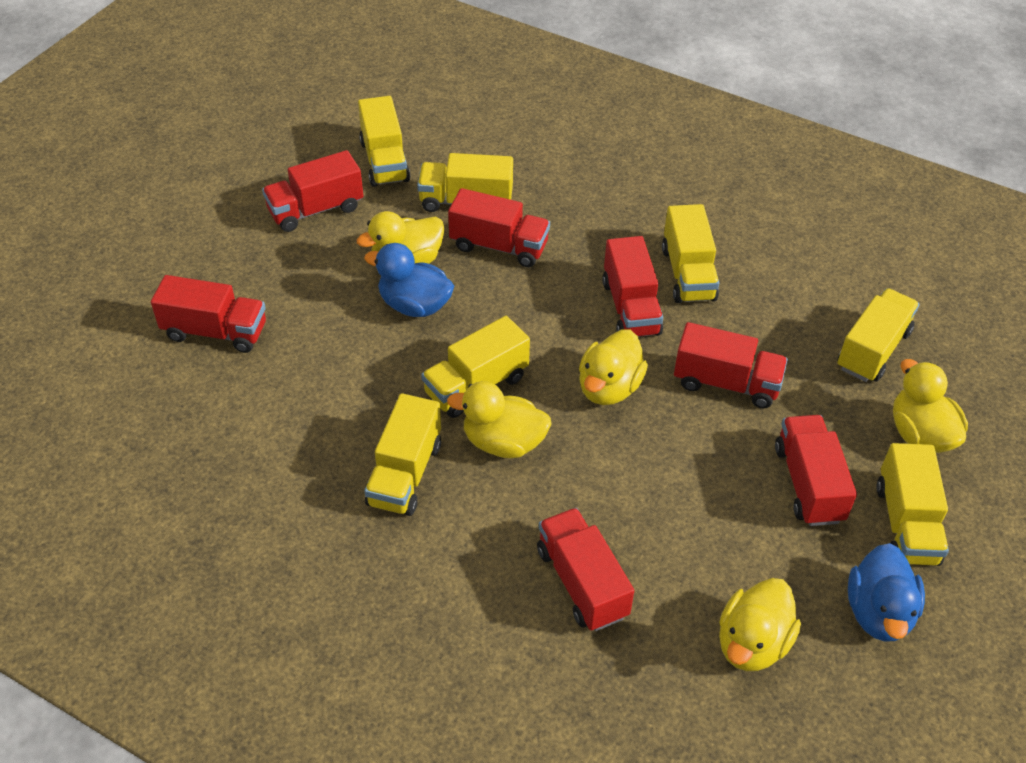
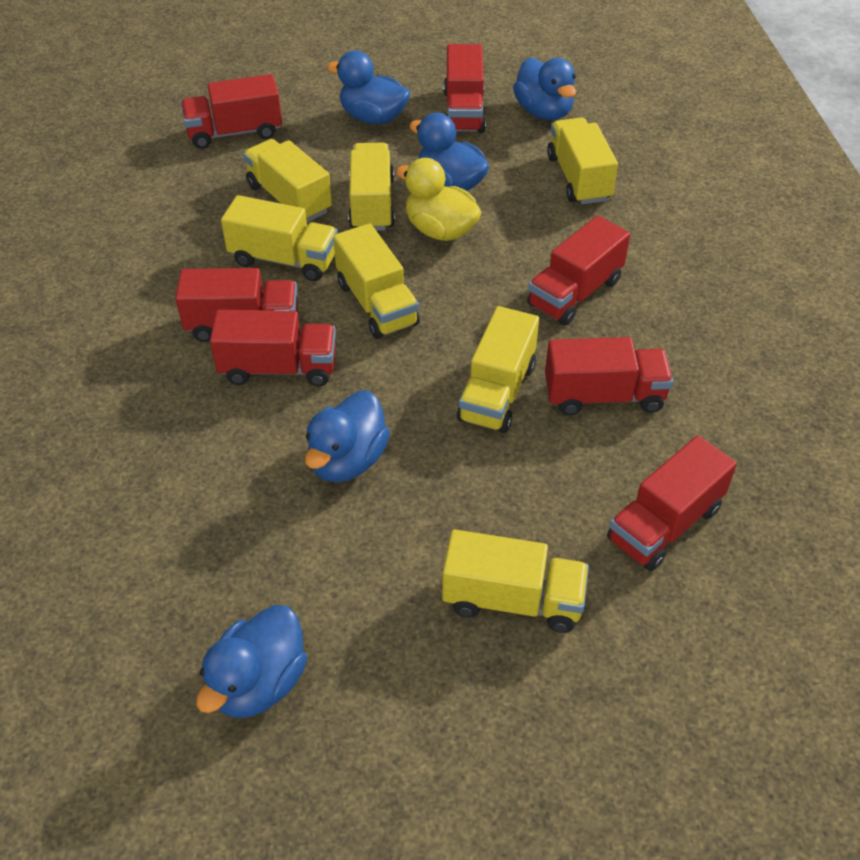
blue duck: [364,243,454,317] [848,543,925,642] = 2 -> [196,605,307,718] [305,390,390,482] [327,51,411,124] [409,113,489,191] [513,58,576,120] = 5
yellow duck: [357,211,445,264] [447,381,552,458] [579,329,648,405] [719,578,801,671] [893,359,968,453] = 5 -> [396,158,482,241] = 1

